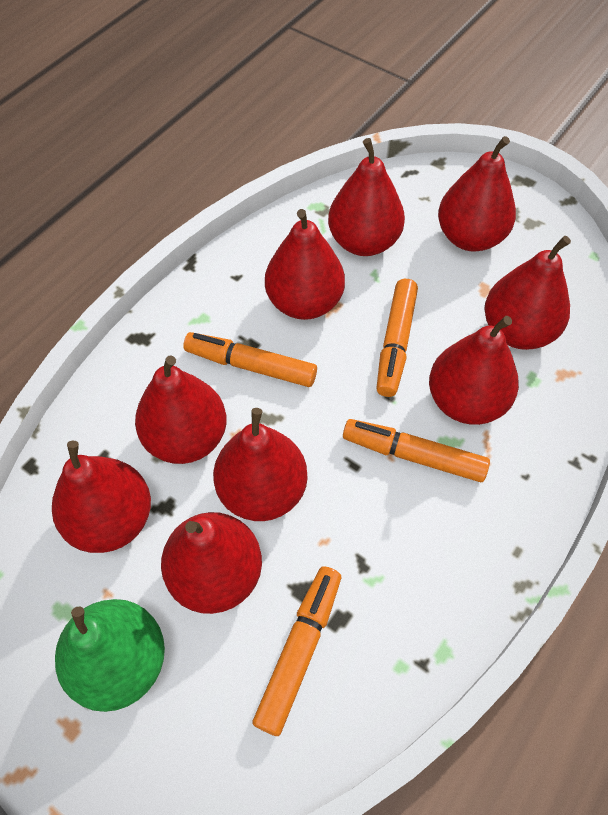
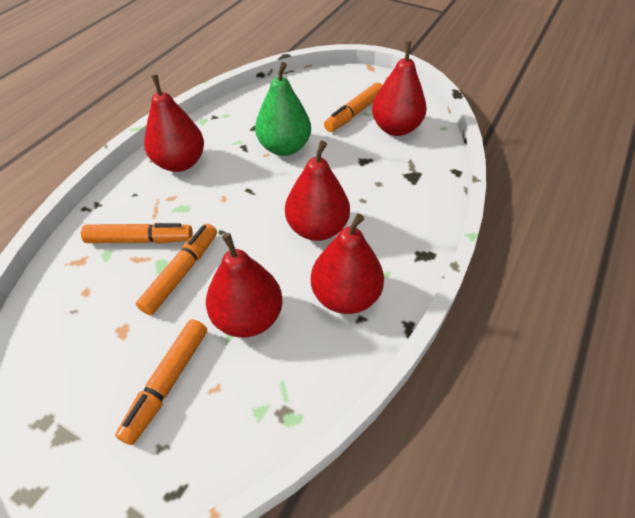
red pear: [52,441,151,553] [135,356,227,464] [161,512,262,614] [213,408,308,521] [265,209,345,320] [328,138,405,256] [429,316,519,425] [438,136,516,252] [484,236,571,350] = 9 -> [144,74,204,172] [206,233,283,338] [285,141,350,241] [311,214,384,314] [372,41,426,136] = 5

